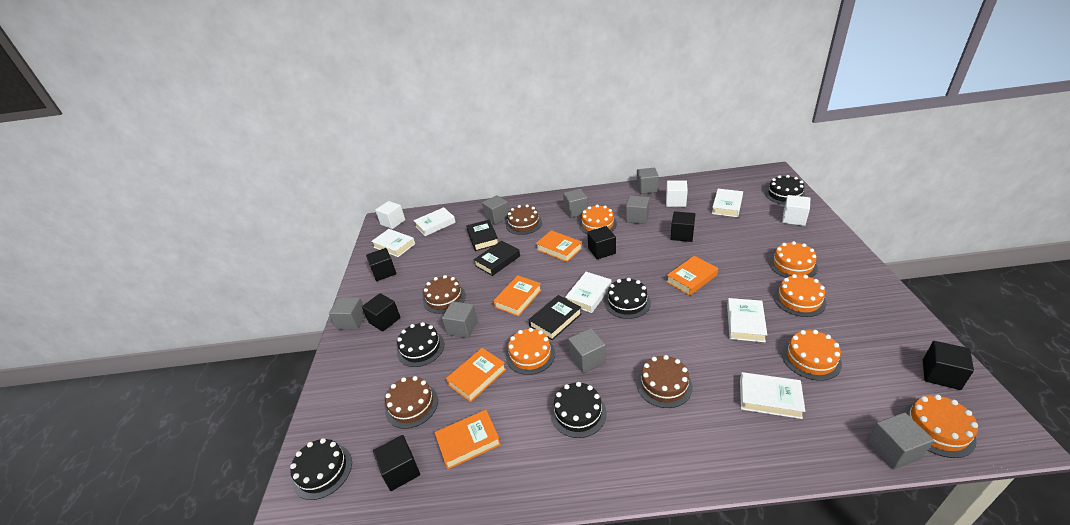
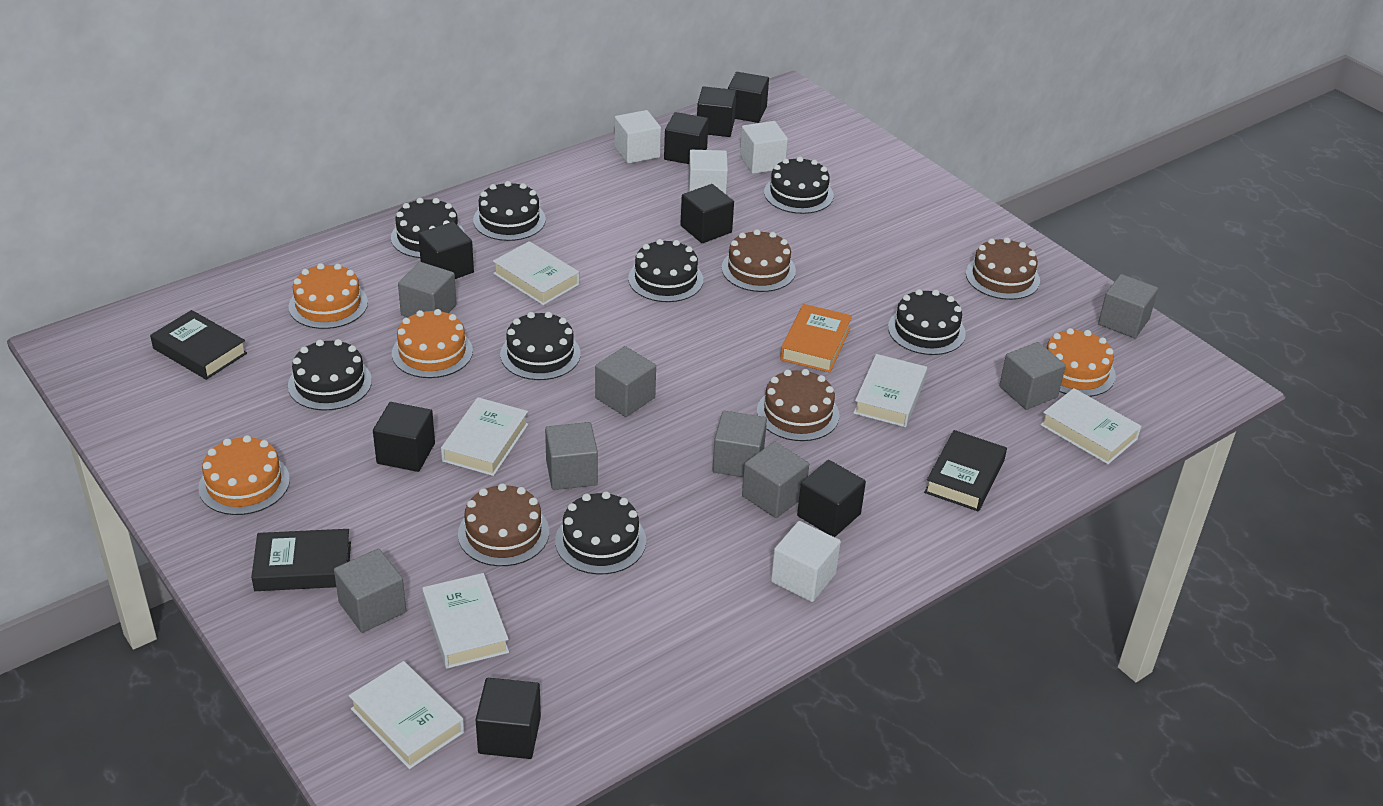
black cake: [290,438,352,500] [397,322,444,367] [550,382,607,438] [604,278,651,319] [765,175,805,205] = 5 -> [288,339,372,411] [391,198,465,258] [473,181,546,241] [500,312,581,380] [555,491,646,574] [628,239,703,302] [764,156,834,214] [888,289,966,355] = 8
black cube: [362,293,401,332] [366,248,396,281] [373,435,420,491] [587,226,616,259] [671,212,695,242] [923,341,974,390] = 6 -> [373,402,435,472] [418,222,474,279] [476,678,541,759] [664,112,709,164] [680,184,734,243] [697,86,737,137] [728,72,769,123] [797,460,866,537] = 8
orange book: [434,410,501,469] [446,348,506,402] [493,275,541,317] [536,230,582,262] [666,256,718,296] = 5 -> [780,304,852,373] = 1
orange cake: [506,328,555,375] [579,205,617,234] [769,241,818,278] [774,274,826,317] [782,330,842,381] [901,394,978,458] = 6 -> [198,435,290,515] [289,263,368,329] [392,309,473,378] [1047,328,1116,397] = 4
white cube: [375,201,405,229] [666,181,688,207] [782,195,810,226] = 3 -> [614,110,661,164] [688,150,728,194] [740,121,788,174] [771,521,841,602] = 4

